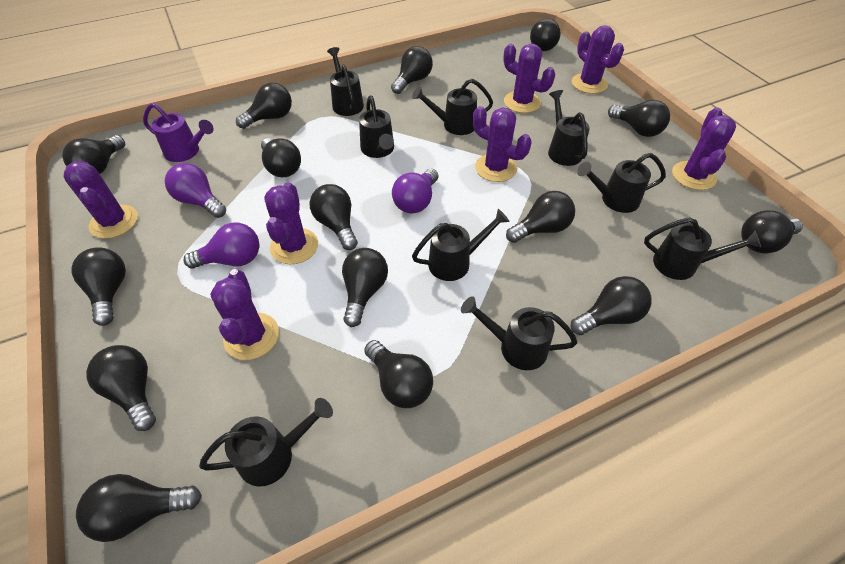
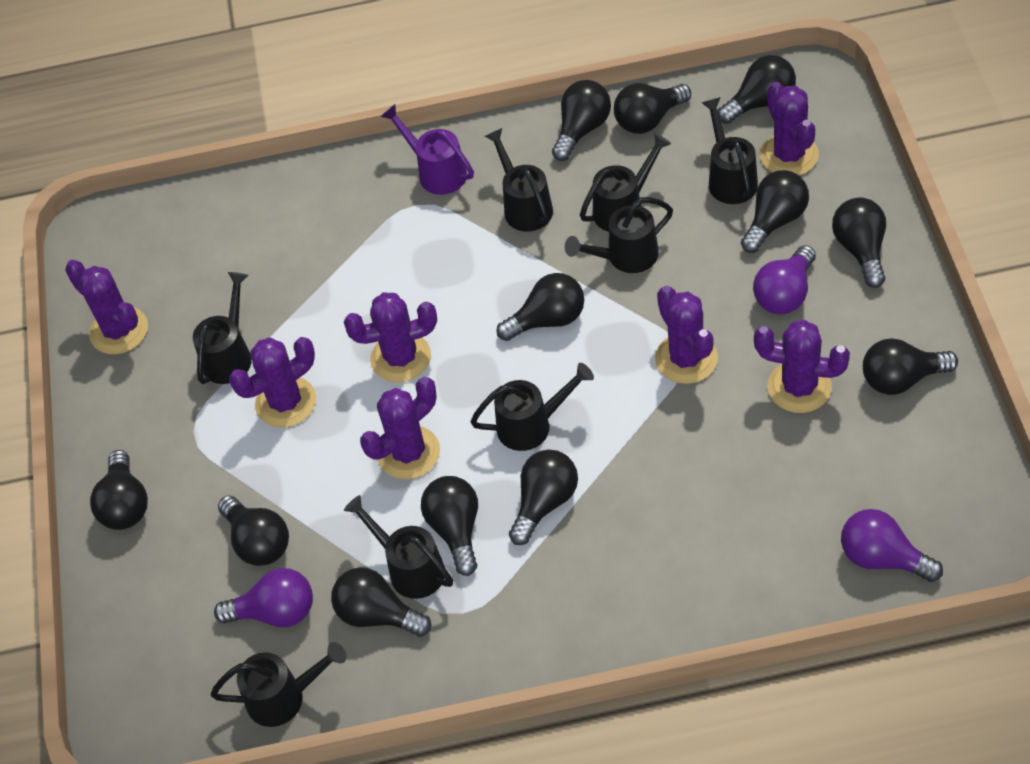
black light bulb: [62,135,125,174] [72,247,126,326] [76,474,202,542] [86,345,156,431] [236,83,292,129] [261,138,301,177] [310,184,358,250] [342,248,388,327] [364,340,433,408] [391,46,433,94] [506,191,575,243] [530,18,561,51] [571,276,652,335] [608,100,670,137] [741,210,803,253] = 15 -> [90,450,148,530] [218,495,289,566] [331,567,431,637] [421,476,478,576] [496,273,584,341] [509,450,578,545] [552,80,611,161] [614,83,691,134] [717,55,796,124] [741,170,809,253] [832,197,886,288] [863,338,958,395] = 12
black watering can: [199,398,333,487] [327,47,364,116] [359,96,394,158] [412,79,493,135] [412,209,510,281] [461,296,577,370] [548,90,590,166] [577,153,666,213] [644,217,761,280] = 9 -> [193,272,252,384] [211,642,346,727] [344,495,453,599] [470,363,594,451] [485,128,553,231] [565,197,673,273] [580,133,671,232] [702,97,758,204] = 8

